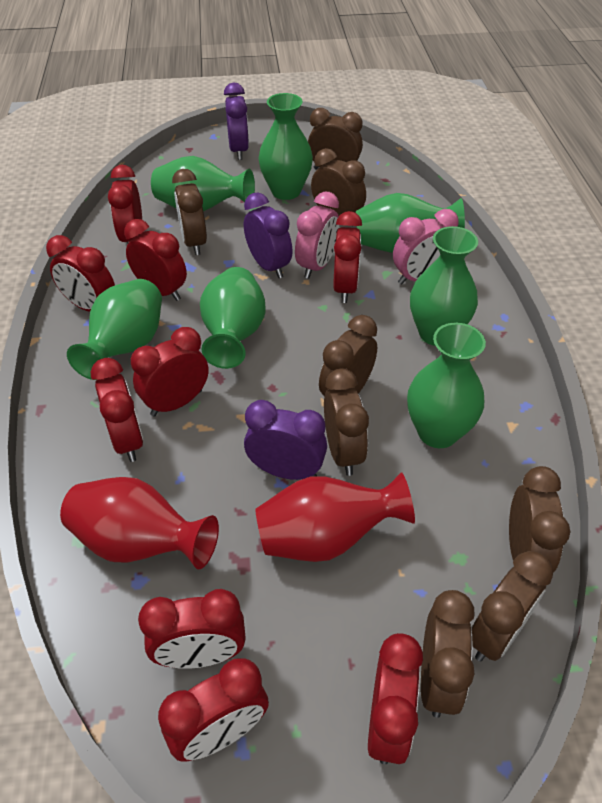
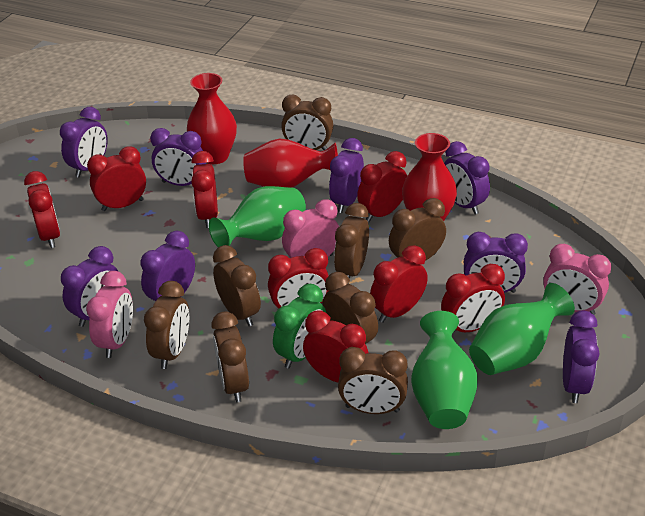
green clock: none = 0 -> [273,284,326,369] = 1
green vase: [67,279,162,380] [151,156,255,211] [200,267,266,369] [258,93,313,200] [356,193,465,253] [407,323,486,448] [410,226,478,346] = 7 -> [209,186,306,247] [411,311,478,429] [469,283,575,375] = 3
pink clock: [295,192,340,279] [393,209,459,284] = 2 -> [86,271,133,358] [282,199,339,258] [543,244,611,315] = 3
purple clock: [224,83,249,160] [244,192,292,278] [244,400,327,480] = 3 -> [60,107,108,178] [61,246,118,327] [140,231,195,301] [150,128,206,186] [329,138,364,213] [444,141,490,215] [464,232,528,293] [563,311,600,403] = 8
red clock: [46,235,115,311] [91,358,143,462] [108,165,142,243] [124,219,187,301] [131,327,209,416] [138,589,246,669] [158,658,269,762] [333,211,362,303] [368,633,423,764] = 9 -> [24,171,60,248] [87,146,146,211] [191,151,218,228] [268,248,329,309] [303,310,369,382] [357,151,407,222] [370,245,428,323] [441,264,505,333] = 8
red vase: [60,477,219,569] [255,472,415,562] = 2 -> [187,73,237,164] [243,138,338,188] [402,133,457,221] = 3

